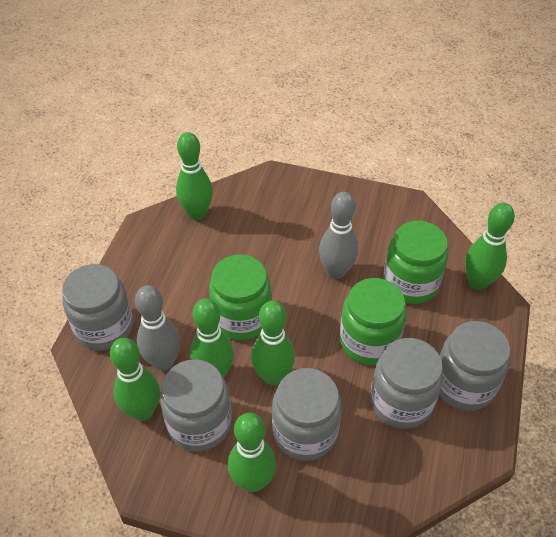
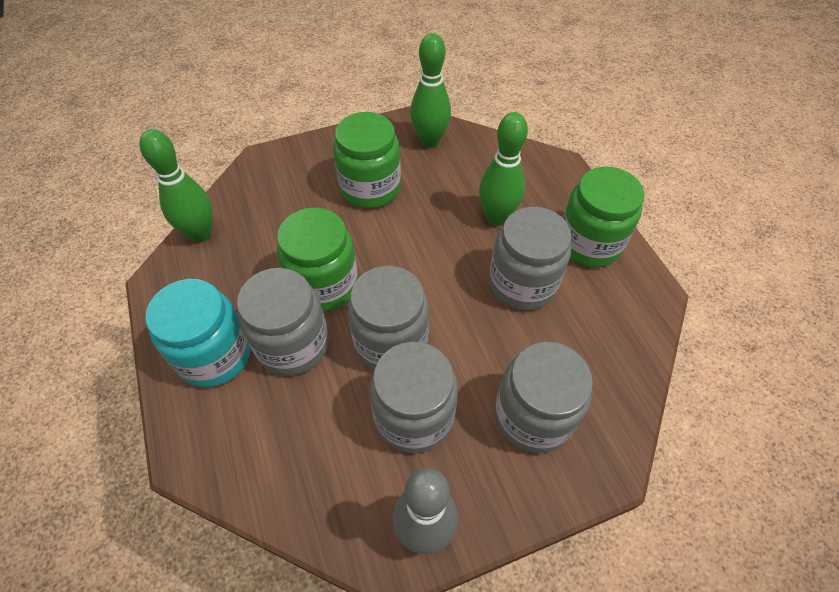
green bowling pin: [110,338,160,421] [176,132,213,220] [190,298,234,378] [228,413,276,492] [251,301,295,386] [465,203,515,290] = 6 -> [139,129,213,242] [410,33,451,148] [479,112,528,226] = 3
grey bowling pin: [135,285,180,371] [319,192,358,279] = 2 -> [393,468,458,554] = 1
turquoise jar: none = 0 -> [146,279,251,387] = 1

